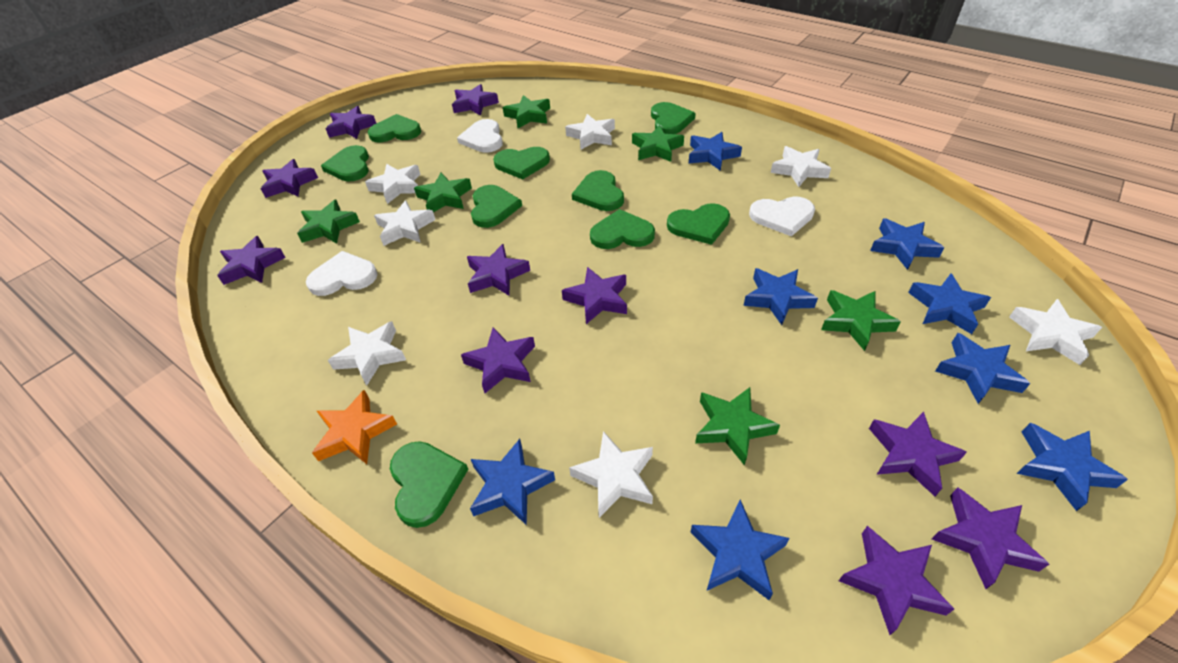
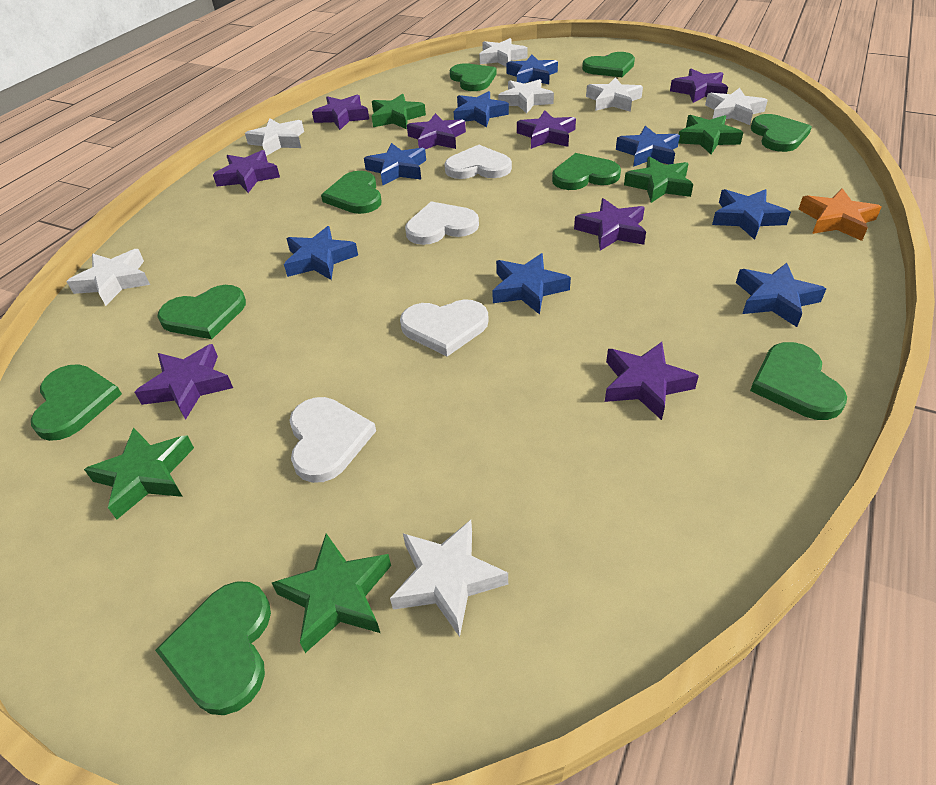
green star: [297,199,360,244] [414,173,472,212] [503,95,550,128] [632,125,684,162] [695,387,780,465] [821,290,901,351] = 6 -> [84,428,194,519] [272,533,391,653] [372,94,426,129] [624,156,693,203] [678,115,744,154] = 5
purple star: [217,236,286,285] [261,159,318,198] [326,106,376,139] [452,84,499,116] [461,327,535,393] [467,244,530,296] [562,267,627,324] [839,526,954,635] [869,412,967,496] [932,487,1049,589] = 10 -> [135,344,233,420] [213,150,280,193] [312,95,369,130] [407,113,466,149] [517,110,576,149] [574,198,646,251] [605,342,699,420] [670,69,728,103] = 8
white heart: [306,251,378,296] [457,119,503,153] [749,196,815,236] = 3 -> [289,397,376,483] [400,299,489,357] [405,201,479,245] [444,145,512,179] = 4

